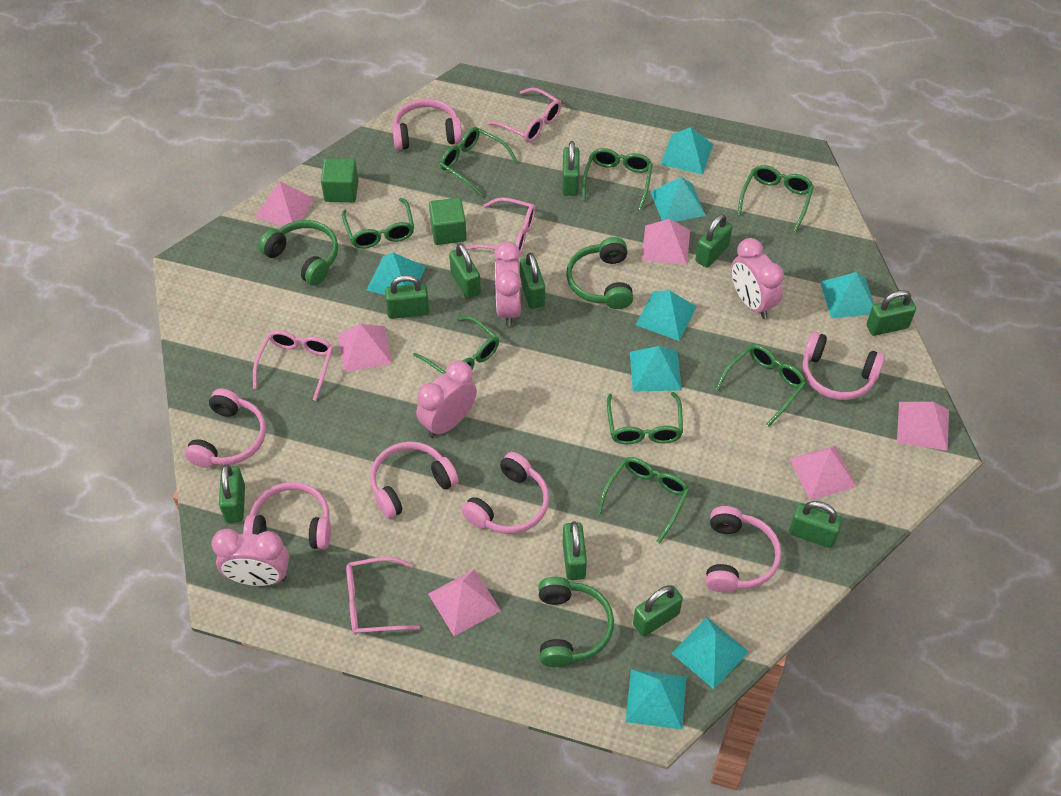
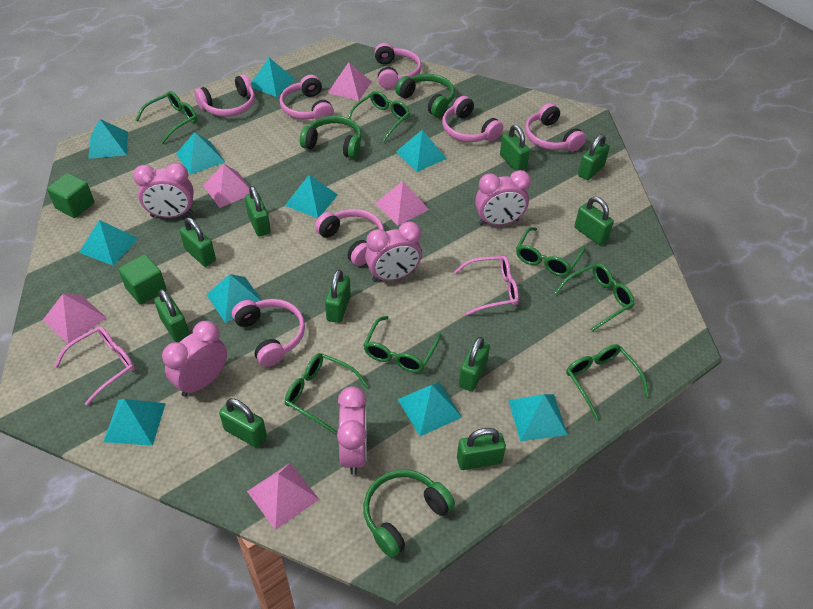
green glasses: [342,198,414,249] [413,316,499,374] [440,127,518,196] [582,148,653,210] [597,457,690,543] [607,392,683,444] [715,344,806,427] [737,165,814,232] = 8 -> [136,91,197,143] [285,353,368,434] [348,91,410,142] [363,316,441,373] [516,227,585,276] [555,263,634,332] [566,344,649,420] = 7
pink clock: [211,529,289,586] [416,360,477,438] [494,242,522,326] [731,238,784,319] = 4 -> [133,163,194,218] [162,321,227,397] [337,386,367,475] [365,221,422,282] [475,170,531,225] = 5
pink glasses: [253,330,333,401] [346,557,420,635] [466,197,535,254] [487,88,562,142] = 4 -> [54,326,135,405] [454,256,519,315] = 2
pink pyramid: [255,181,315,226] [338,324,392,372] [428,569,501,636] [641,219,690,265] [789,446,857,501] [897,402,949,451] = 6 -> [43,294,107,344] [203,164,250,208] [247,463,319,530] [328,62,371,101] [375,181,429,225] = 5
turquoise pyramid: [367,253,426,295] [626,669,687,730] [630,346,682,392] [636,290,696,341] [650,177,706,222] [660,127,713,174] [672,617,749,689] [820,272,874,319] = 8 -> [79,220,139,266] [88,119,128,159] [104,399,166,446] [176,132,225,175] [206,274,262,323] [251,58,296,97] [285,175,338,218] [396,130,447,172] [398,382,462,436] [508,394,568,441] = 10

